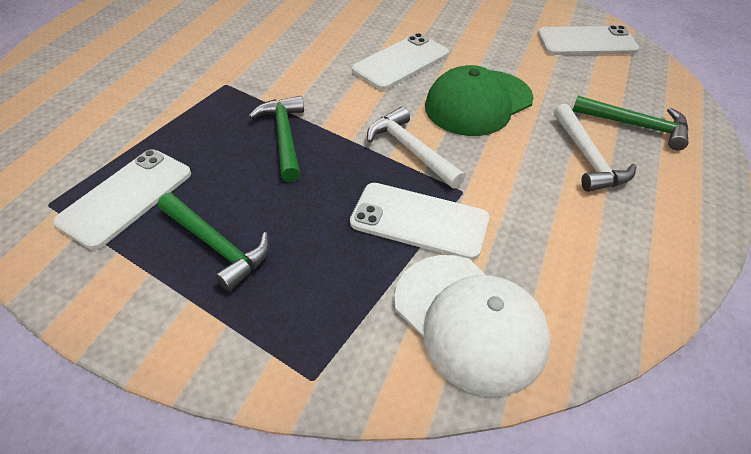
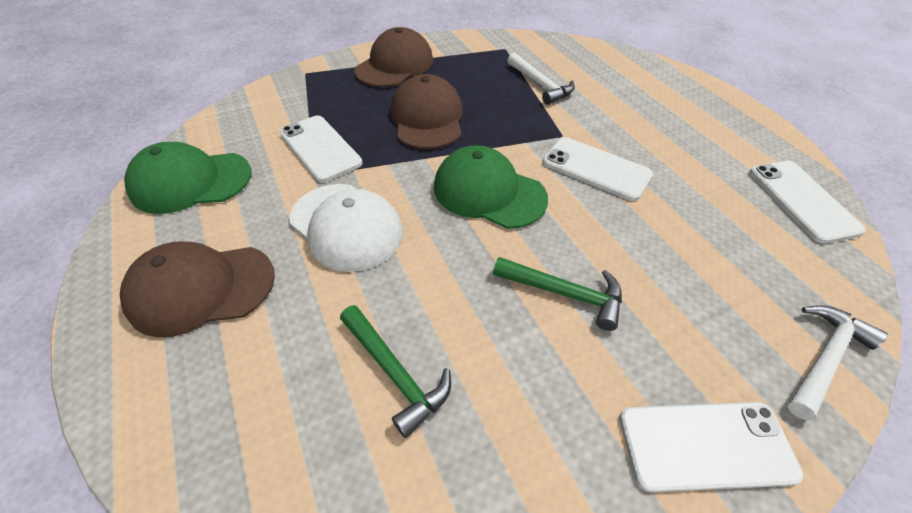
brown cap: none = 0 -> [120,241,275,337] [354,27,433,87] [391,74,463,149] = 3
green cap: [425,65,534,136] = 1 -> [124,142,251,214] [434,145,548,229] = 2
green hammer: [158,193,270,292] [249,96,304,182] [573,96,688,150] = 3 -> [340,305,451,438] [493,257,622,331] = 2

